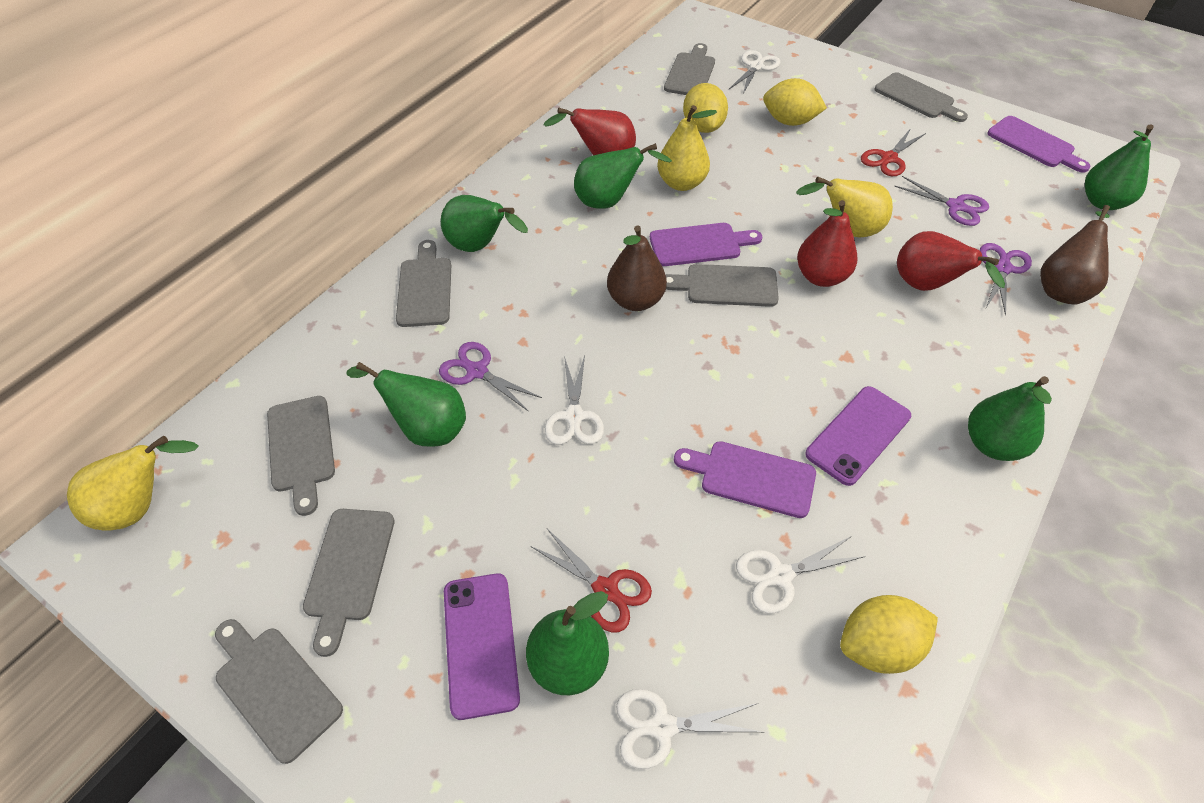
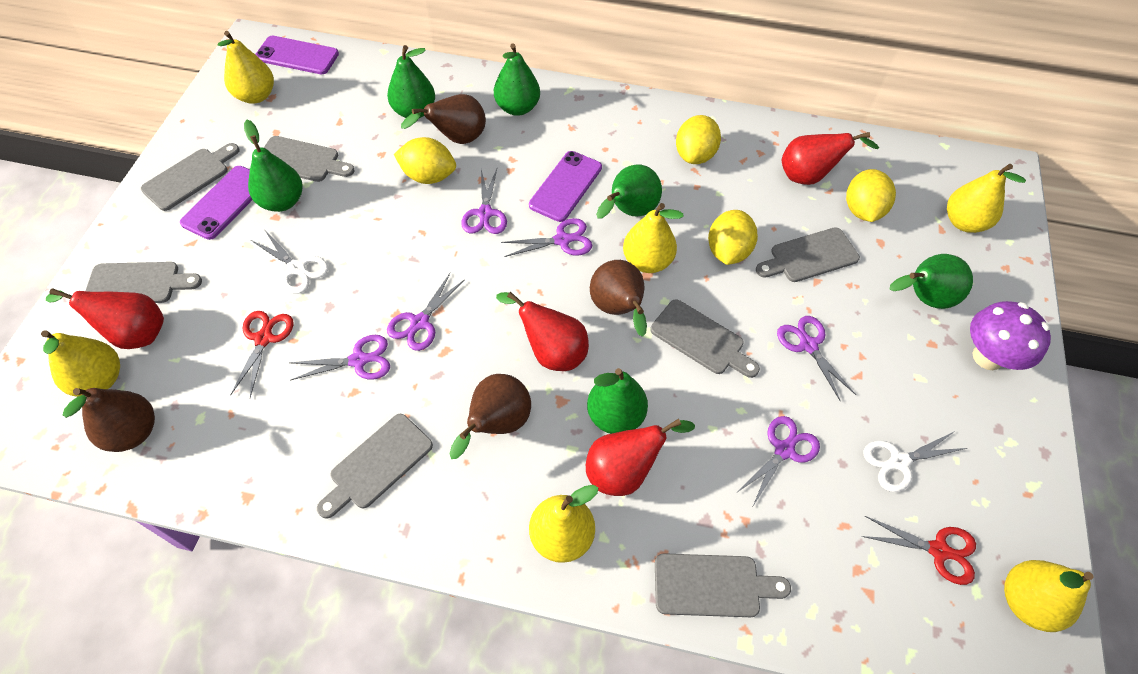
brown pear: [607,225,667,311] [1040,205,1110,305] = 2 -> [63,388,155,452] [401,94,486,144] [450,374,531,459] [590,260,647,337] = 4
purple cutting board: [650,223,762,266] [674,441,816,518] [988,116,1091,173] = 3 -> none = 0
purple mushroom: none = 0 -> [970,301,1051,370] = 1
purple phone: [444,573,520,720] [805,386,911,486] = 2 -> [180,166,252,240] [255,36,339,74] [529,151,602,222] = 3
purple scissors: [439,342,542,412] [894,176,989,226] [979,243,1032,316] = 3 -> [290,335,390,380] [387,273,465,351] [461,169,507,234] [501,218,592,257] [735,416,820,506] [777,316,856,402] = 6
red pear: [543,107,636,155] [797,200,857,287] [897,231,1005,291] = 3 -> [46,288,164,349] [496,292,589,371] [586,419,695,496] [782,132,879,185] = 4
white scissors: [545,356,604,445] [616,689,762,769] [729,50,780,94] [736,536,865,613] = 4 -> [251,229,328,293] [863,431,967,492] = 2
yellow lemon: [683,83,728,133] [763,78,827,126] [840,595,938,674] = 3 -> [394,137,456,184] [676,115,721,164] [708,210,758,265] [846,169,896,222] = 4
yellow pear: [67,436,199,531] [657,105,717,191] [796,177,893,237] = 3 -> [41,330,120,397] [217,31,274,104] [529,485,599,563] [623,203,684,273] [947,164,1026,233] [1004,560,1094,632] = 6

